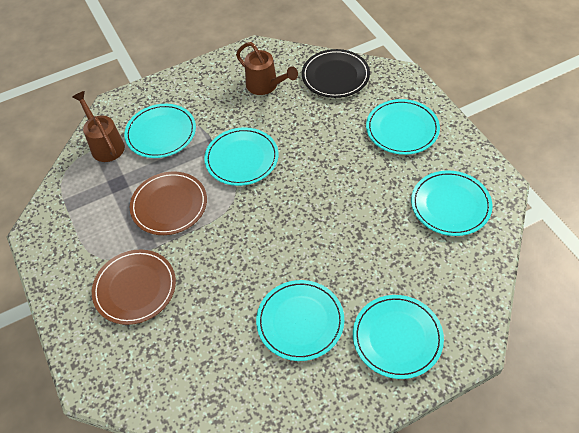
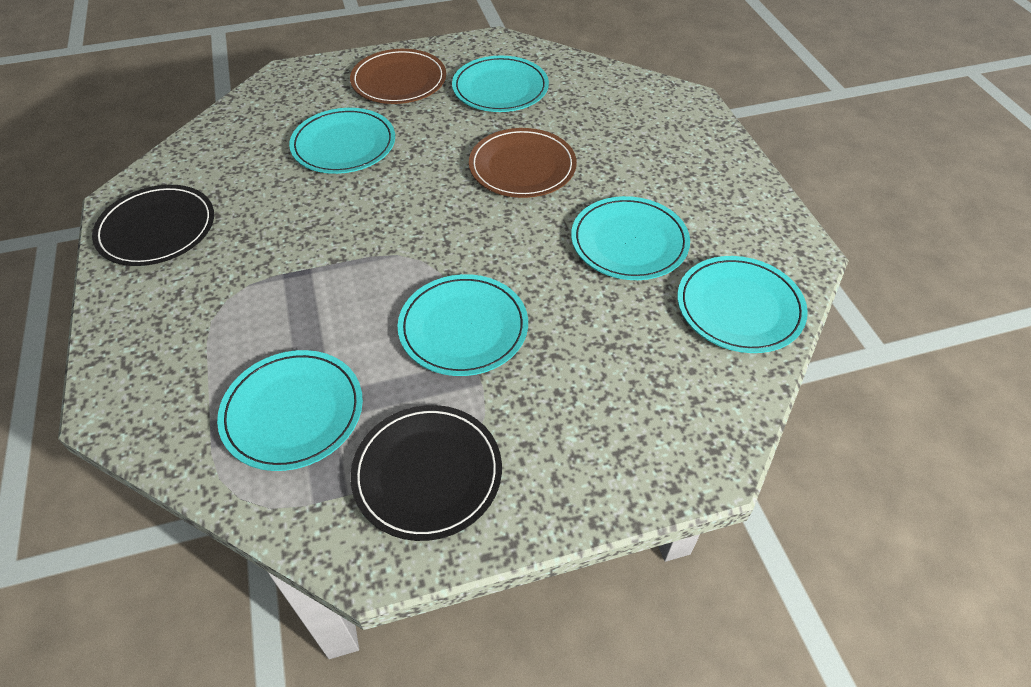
black plate: [302,49,370,98] = 1 -> [92,185,214,266] [350,405,502,541] = 2
brown watering can: [73,91,125,162] [236,42,298,95] = 2 -> none = 0

